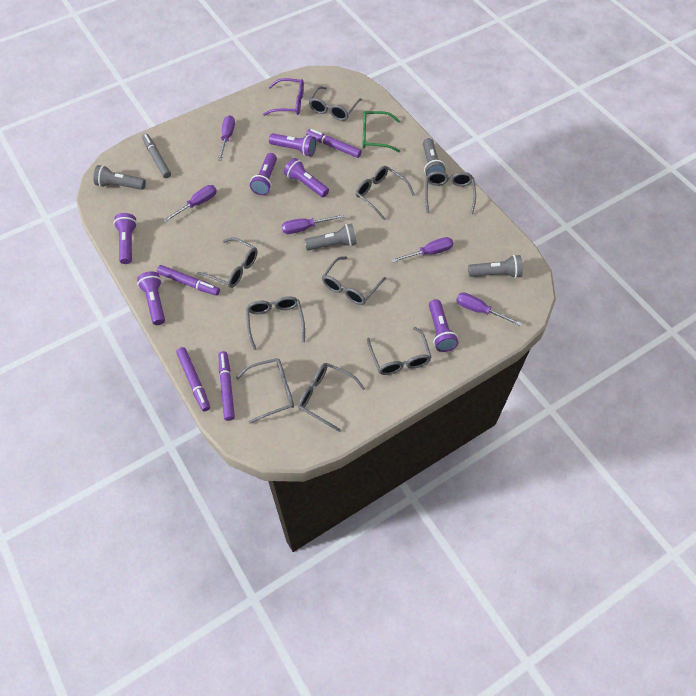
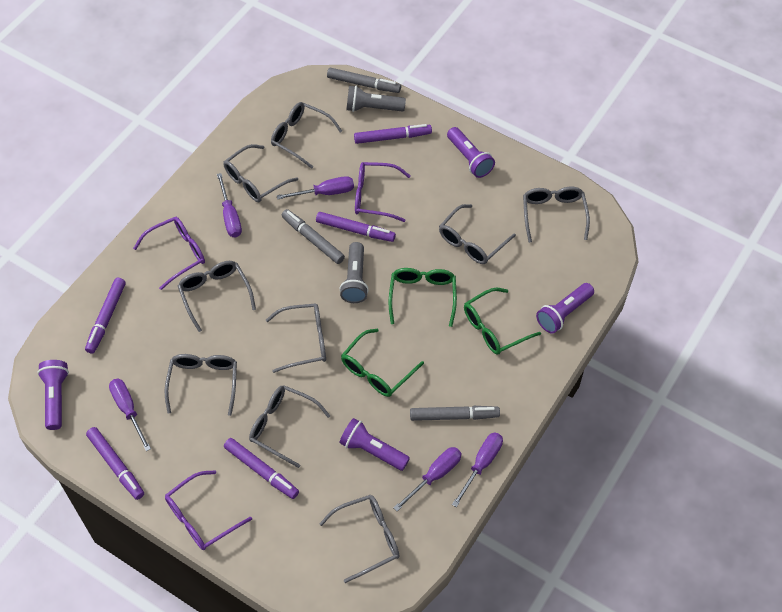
green glasses: [362,111,400,152] = 1 -> [341,329,424,397] [389,268,457,327] [464,288,541,355] = 3
grey flashlight: [93,165,146,190] [304,223,357,250] [423,138,446,176] [468,255,523,278] = 4 -> [339,242,369,303] [346,86,406,112] = 2
grey marker: [142,133,171,178] = 1 -> [282,209,345,264] [327,68,401,93] [410,406,500,421] = 3
purple flashlight: [113,213,137,264] [137,271,165,325] [250,153,277,195] [269,133,316,157] [284,158,329,197] [429,299,458,352] = 6 -> [37,360,69,430] [340,418,410,471] [447,127,495,178] [536,283,594,334] = 4
purple glasses: [263,78,304,116] = 1 -> [133,217,205,290] [165,470,252,550] [355,162,411,222] = 3
purple marker: [157,265,220,296] [176,347,210,411] [219,351,235,421] [306,129,362,158] = 4 -> [85,278,126,354] [86,427,144,500] [224,438,299,499] [316,212,396,242] [354,124,432,144] = 5

